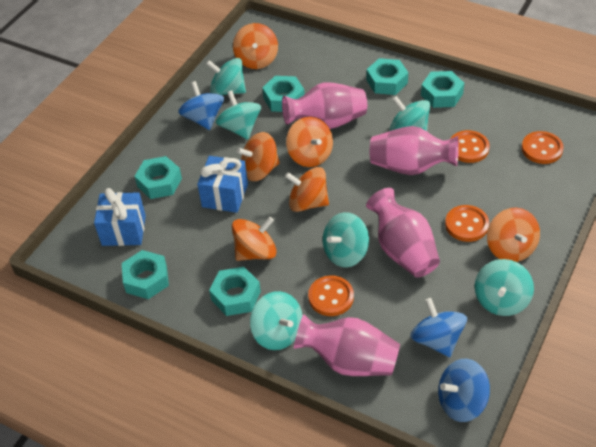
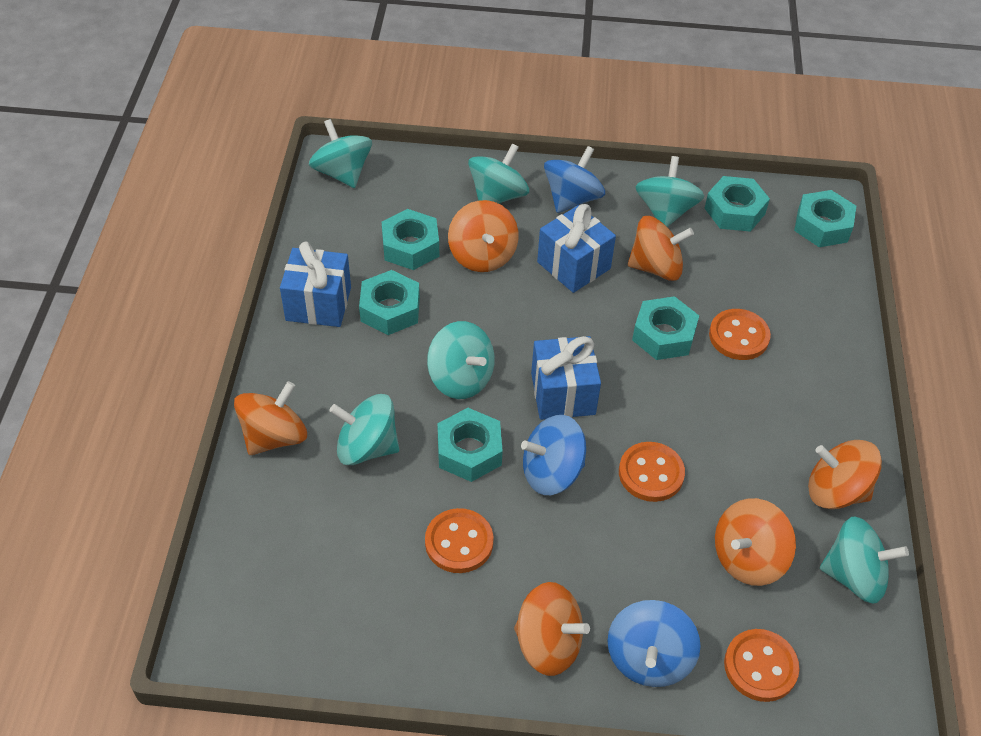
blue gift: [94,188,146,246] [197,156,248,213] = 2 -> [280,242,351,327] [531,336,601,420] [537,204,616,293] = 3
pink vase: [282,82,367,129] [294,314,400,376] [366,188,440,278] [370,126,459,175] = 4 -> none = 0

